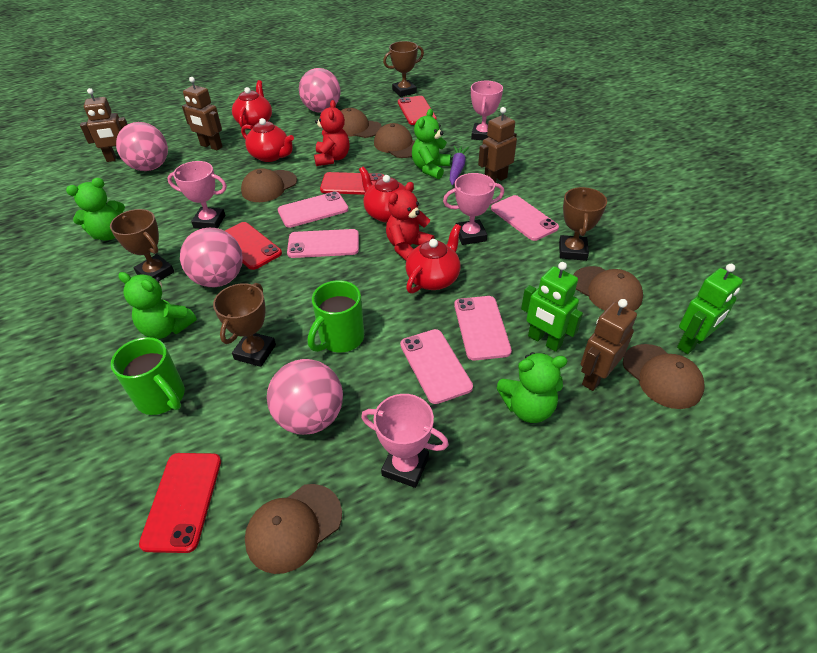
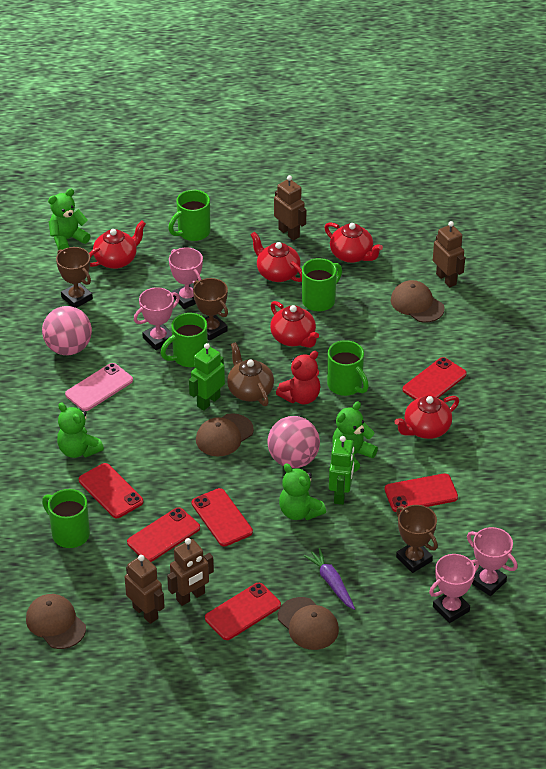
brown cap: [241,168,297,202] [245,484,342,574] [341,108,382,138] [374,123,415,158] [573,266,643,311] [623,344,705,409] = 6 -> [26,594,86,649] [196,413,254,456] [278,597,339,650] [391,280,445,323] = 4
brown teapot: none = 0 -> [227,342,274,406] = 1
brown trophy: [110,209,174,280] [213,283,276,367] [383,41,424,97] [559,187,607,261] = 4 -> [56,247,93,308] [193,278,228,341] [396,505,438,573] = 3
green mug: [111,337,185,415] [308,280,364,353] = 2 -> [42,489,90,548] [161,313,208,367] [168,190,210,241] [302,258,342,311] [327,340,369,396] = 5
pink ball: [116,122,168,171] [180,228,243,287] [267,359,343,435] [299,68,341,113] = 4 -> [42,306,92,355] [267,416,320,468] = 2
pink phone: [278,191,349,228] [287,229,359,258] [400,329,473,404] [454,296,512,360] [491,195,559,241] = 5 -> [65,363,133,411] = 1
red phone: [139,453,221,553] [225,222,282,270] [320,172,384,195] [398,96,437,125] = 4 -> [79,463,143,518] [127,507,200,562] [192,488,253,546] [205,583,281,640] [385,473,458,512] [402,357,467,400] = 6
red teapot: [232,80,272,128] [241,118,294,162] [359,167,405,223] [406,224,461,294] = 4 -> [89,221,146,269] [250,232,302,282] [270,301,319,348] [324,222,383,263] [394,396,459,439] = 5
red teddy bear: [314,100,350,166] [386,182,435,261] = 2 -> [276,351,320,404] = 1

